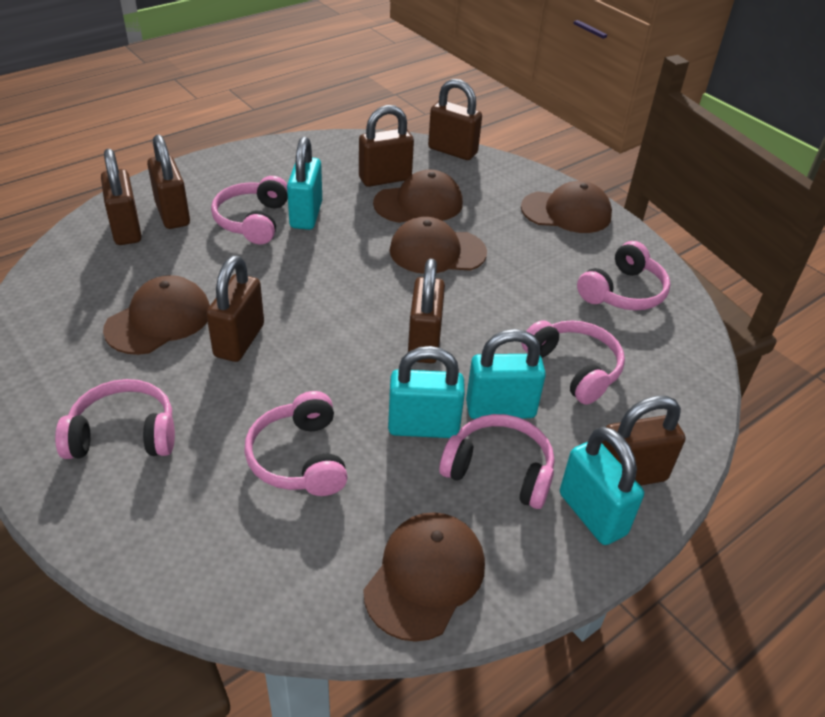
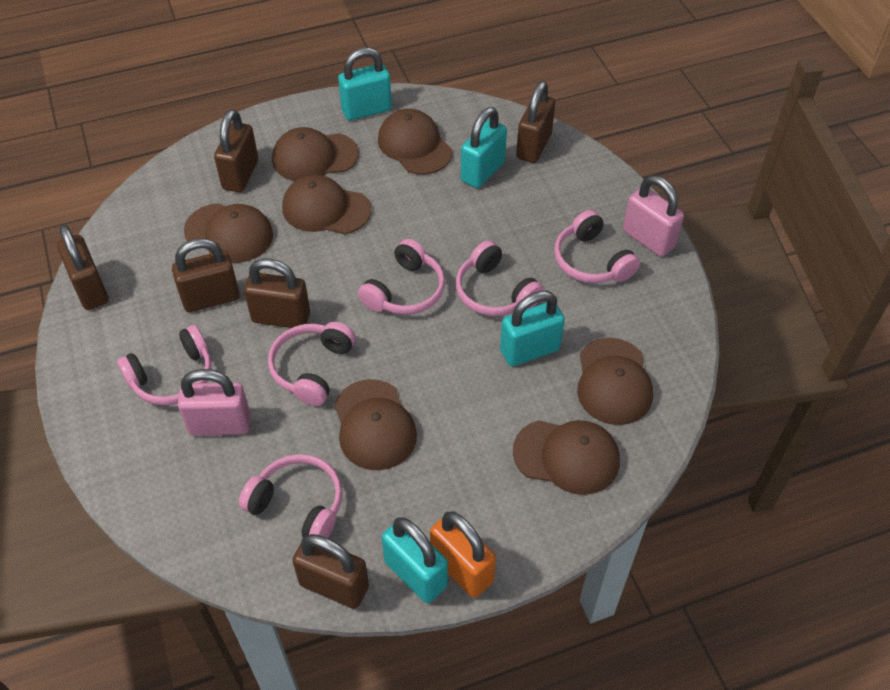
brown cap: [103,275,210,355] [364,512,485,642] [373,169,463,223] [390,217,487,274] [521,181,612,233] = 5 -> [184,203,273,263] [272,127,359,181] [282,175,371,234] [334,379,417,470] [378,109,452,175] [513,420,620,495] [577,338,653,425] = 7
brown padlock: [101,149,142,245] [147,135,190,229] [206,256,264,362] [359,105,414,187] [408,259,445,363] [428,79,482,160] [602,396,685,486] = 7 -> [57,225,109,310] [172,238,240,312] [214,109,258,192] [244,259,310,328] [292,534,369,609] [516,81,555,163] = 6
orange padlock: none = 0 -> [430,512,496,598] = 1
pink padlock: none = 0 -> [178,369,251,436] [623,176,684,257] = 2

